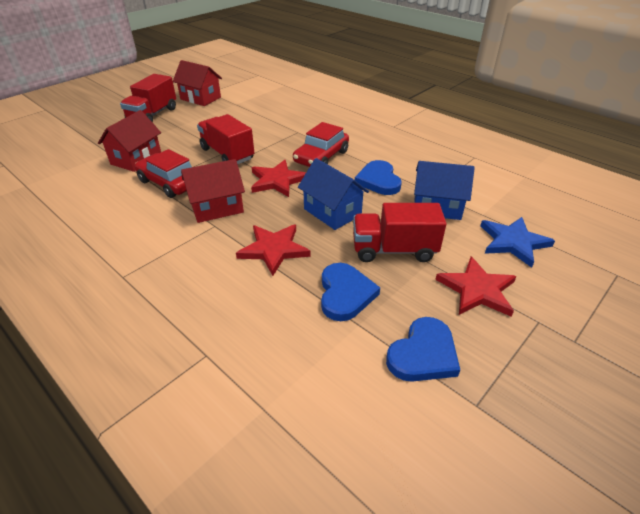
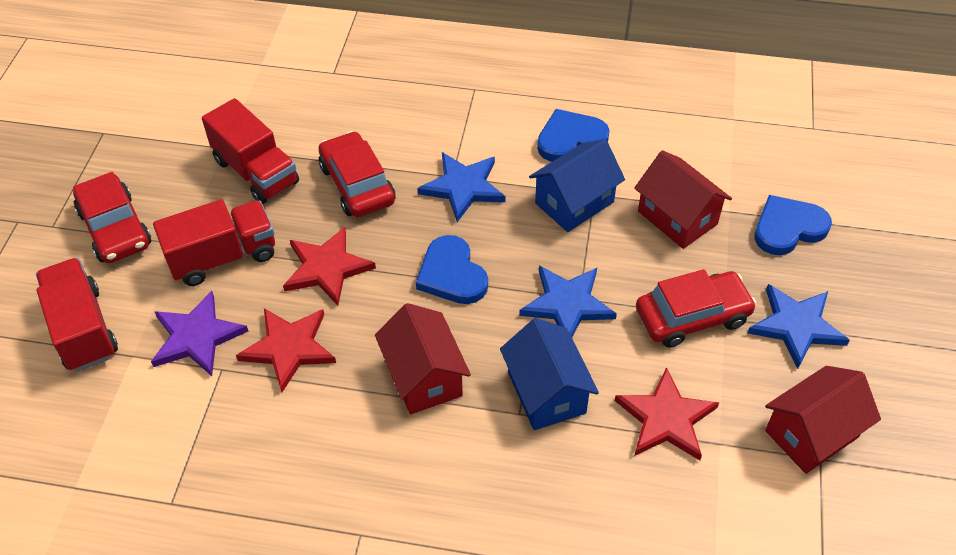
blue star: [480,217,555,268] = 1 -> [417,152,506,222] [519,266,617,337] [748,284,850,369] = 3
purple star: none = 0 -> [151,291,248,376] = 1
red car: [134,149,192,198] [293,122,349,167] = 2 -> [73,172,151,263] [319,131,395,217] [636,269,757,348] = 3

